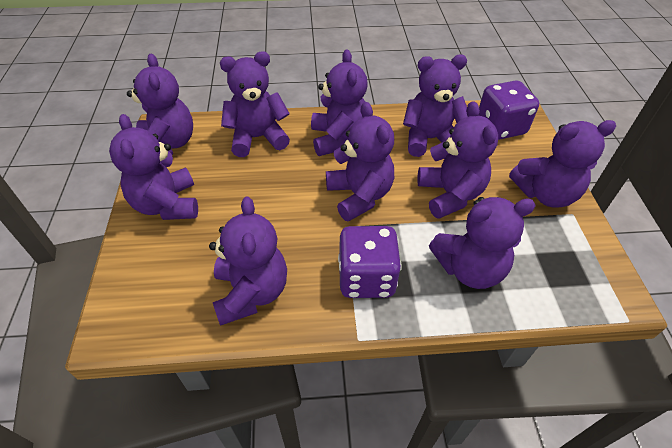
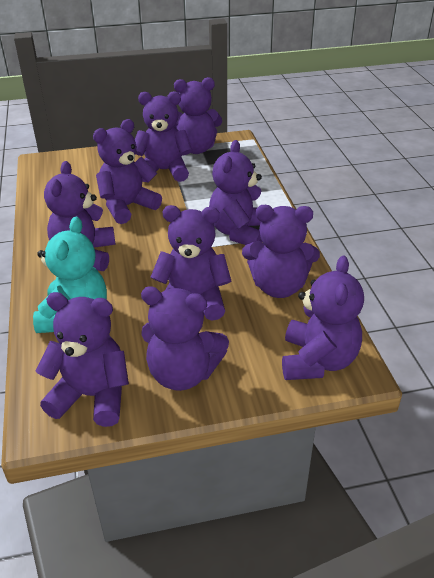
purple dice: [338,226,402,298] [478,81,539,140] = 2 -> none = 0
turquoise teddy bear: none = 0 -> [33,217,107,333] = 1

